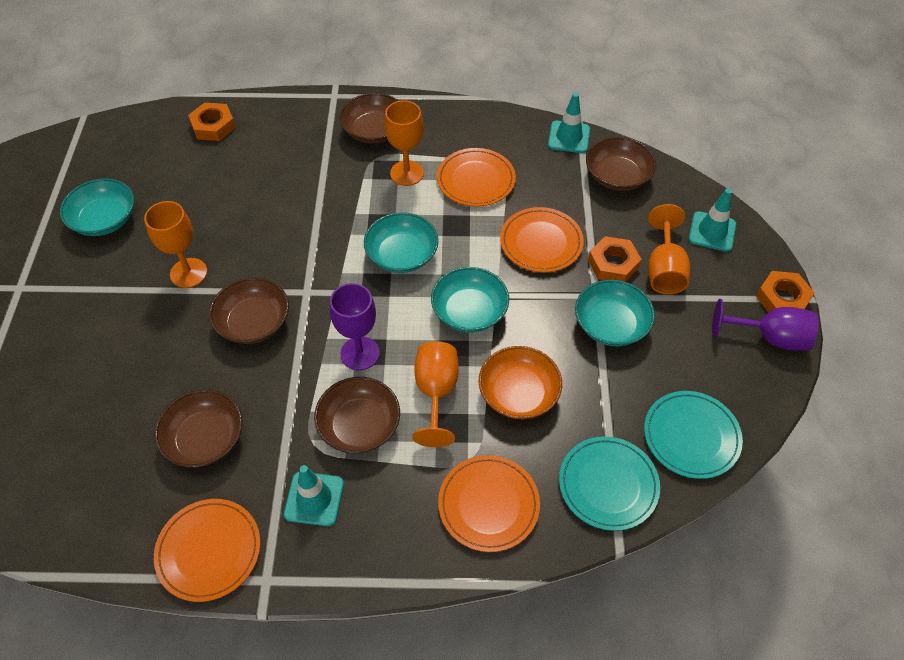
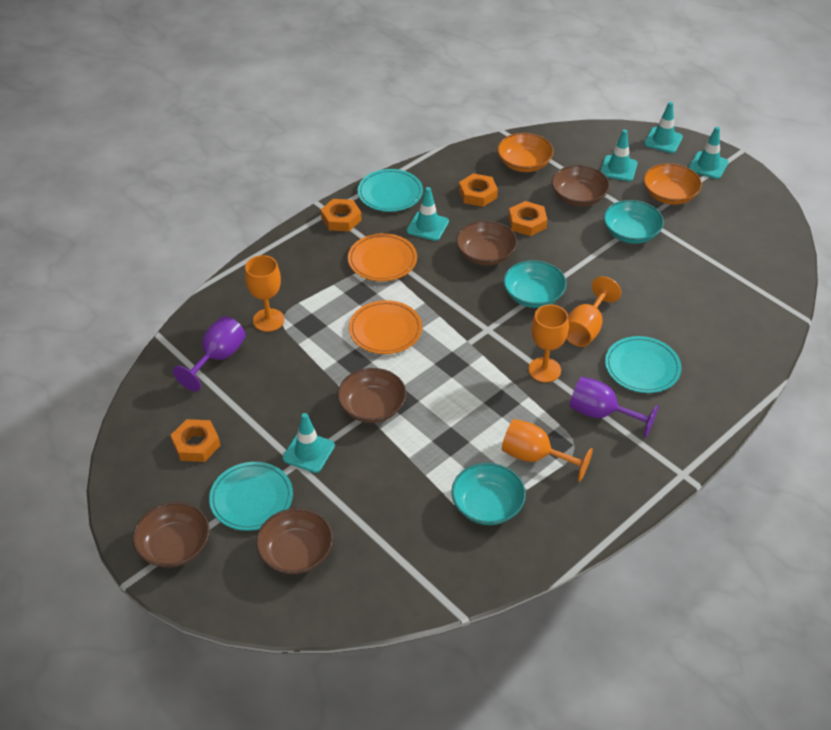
orange bowl: [479,346,562,419] = 1 -> [497,133,554,172] [643,163,702,205] = 2
orange nut: [188,102,236,141] [588,236,642,282] [756,271,814,313] = 3 -> [171,419,220,462] [321,199,362,231] [459,173,498,207] [509,201,547,236] = 4
orange plate: [154,499,260,602] [437,148,516,207] [438,455,540,552] [500,207,584,272] = 4 -> [348,233,417,281] [349,300,422,354] = 2
turquoise bowl: [60,179,134,236] [364,212,439,273] [431,267,509,332] [575,280,655,346] = 4 -> [451,463,526,525] [503,260,567,308] [603,200,664,244] = 3
turquoise plate: [559,436,660,531] [644,391,743,479] = 2 -> [209,462,293,531] [358,169,423,212] [605,336,682,393] = 3
turquoise traffic cone: [284,465,344,526] [548,93,590,153] [689,189,736,252] = 3 -> [282,413,335,473] [407,187,449,241] [601,130,637,181] [644,102,683,153] [689,127,729,179] = 5

